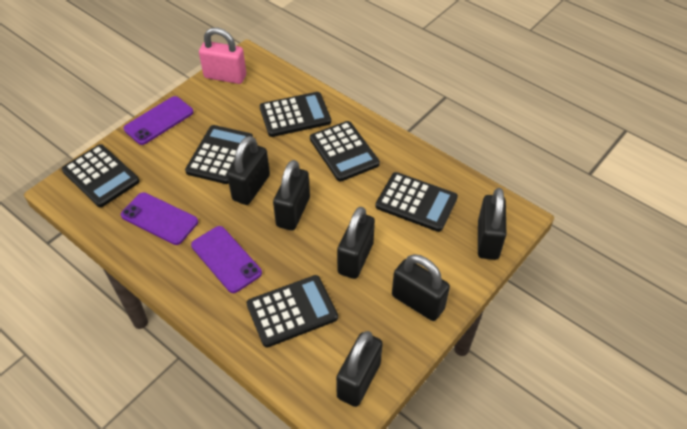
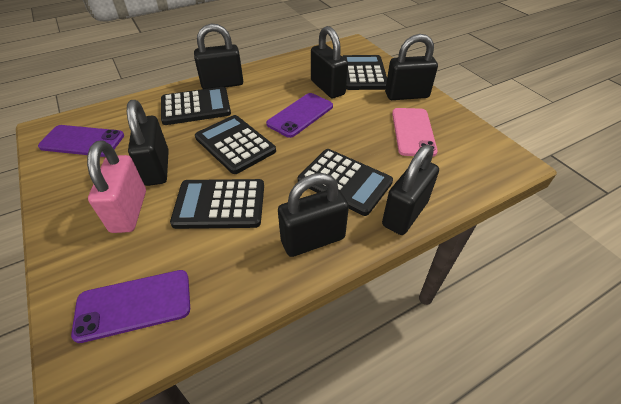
black calculator: [62,144,140,207] [185,125,253,184] [246,275,338,348] [260,92,331,137] [310,121,380,182] [375,172,458,232] = 6 -> [161,87,231,125] [170,179,264,229] [195,115,276,174] [298,149,393,216] [342,55,387,90] = 5
pink phone: none = 0 -> [392,108,438,156] = 1

